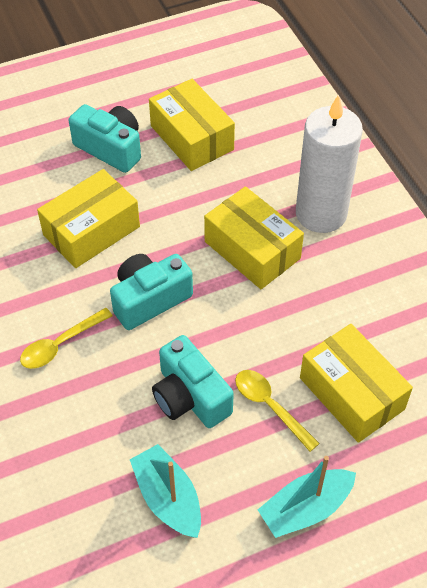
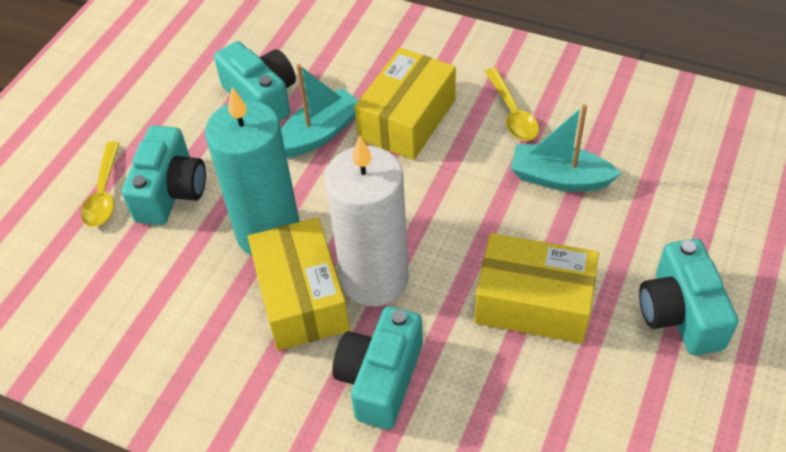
turquoise camera: [69,104,141,173] [110,254,193,330] [152,335,234,428] = 3 -> [122,125,206,225] [214,41,296,121] [332,306,423,430] [639,239,739,355] = 4
turquoise candle: none = 0 -> [205,87,300,256] = 1
yellow box: [37,169,140,268] [149,79,235,171] [204,186,304,289] [300,324,413,443] = 4 -> [248,217,350,351] [355,48,456,160] [475,233,599,344] = 3

